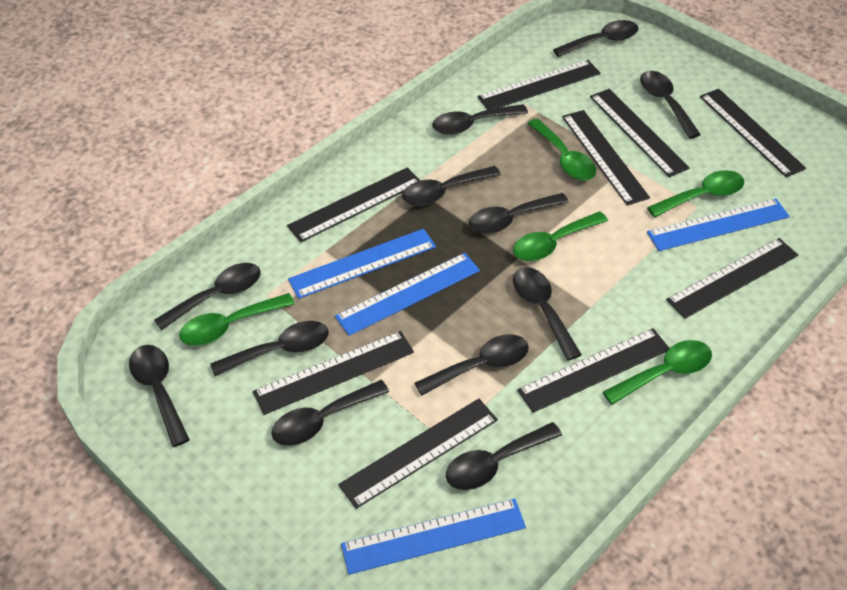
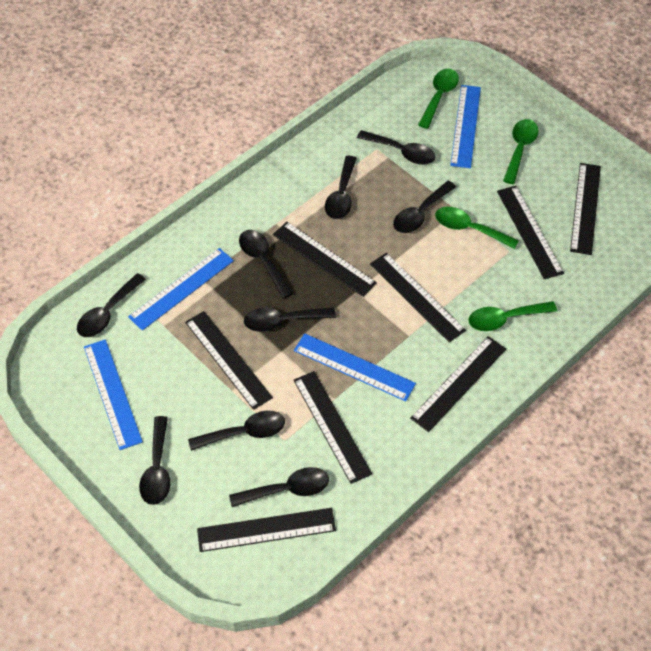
black ruler: [253,331,414,415] [287,167,420,242] [338,399,498,509] [477,60,600,110] [517,328,669,413] [562,110,650,206] [590,89,690,177] [666,238,798,319] [700,89,806,177] = 9 -> [185,311,273,410] [197,508,336,552] [273,222,377,297] [294,371,372,484] [370,253,466,342] [410,336,506,432] [497,186,564,279] [570,163,601,255] = 8
black spoon: [129,345,190,447] [154,263,261,330] [210,321,329,376] [271,380,389,446] [402,166,501,206] [415,334,529,396] [432,104,528,135] [446,422,562,490] [469,193,569,234] [513,267,582,360] [553,20,639,57] [640,71,701,139] = 12 -> [77,273,146,337] [139,416,170,505] [188,410,285,451] [229,467,329,507] [239,230,294,299] [244,308,336,332] [325,156,357,219] [357,130,435,165] [393,181,456,233] = 9
green spoon: [179,293,295,346] [513,211,608,261] [527,118,596,181] [603,340,712,405] [647,170,744,217] = 5 -> [418,69,459,129] [435,207,519,249] [468,301,557,331] [503,119,539,184] = 4

